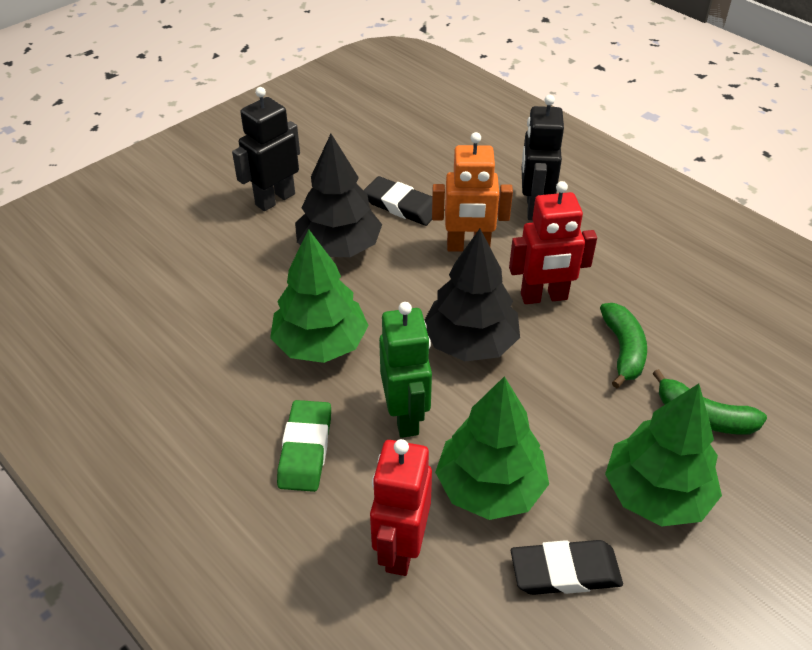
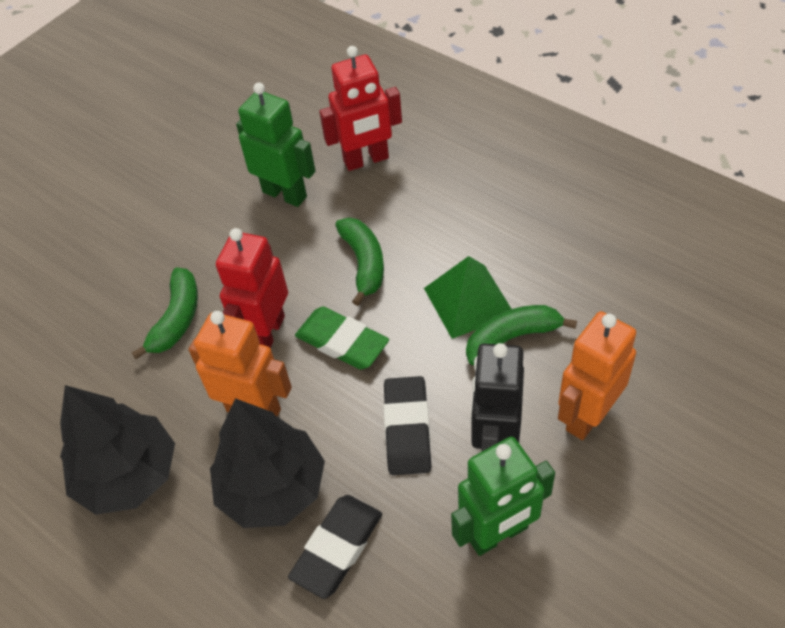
black robot: [232,87,300,211] [522,95,564,220] = 2 -> [471,343,524,452] = 1
green banana: [600,303,647,388] [652,369,767,435] = 2 -> [131,267,198,359] [335,217,384,306] [466,305,577,365] = 3
green pyramid: none = 0 -> [424,256,511,339] = 1
green robot: [379,302,432,438] = 1 -> [236,83,315,207] [451,437,555,556] = 2
green tree: [270,229,369,363] [435,376,549,520] [605,384,722,526] = 3 -> none = 0
orange robot: [432,132,513,252] = 1 -> [188,311,292,417] [558,311,636,440] = 2

